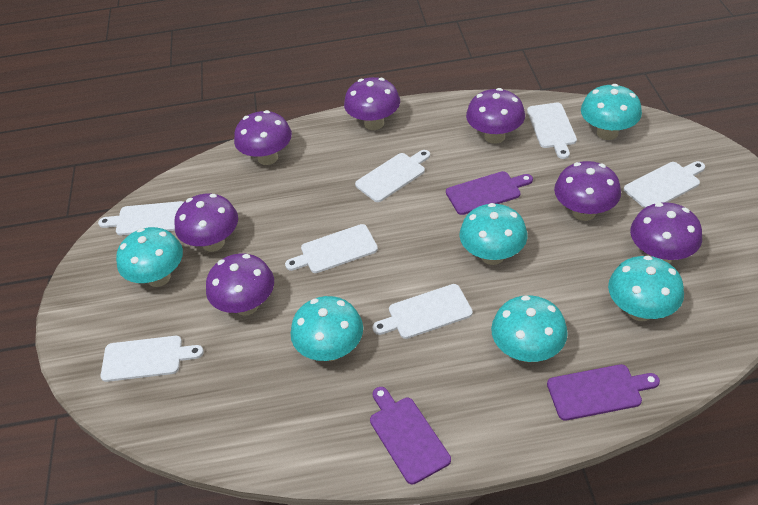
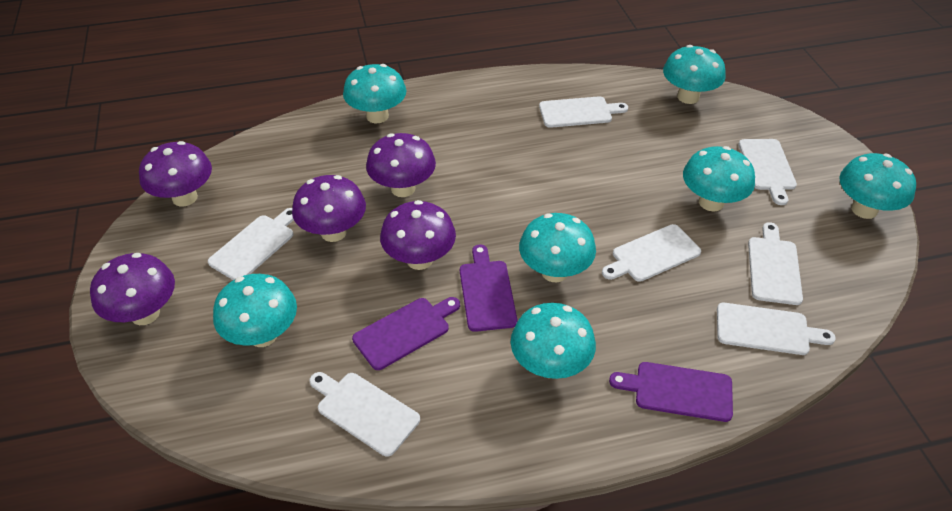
purple mushroom: [175,193,238,252] [206,253,274,316] [234,110,292,165] [344,77,400,130] [466,88,525,144] [554,161,621,221] [630,202,702,263] = 7 -> [90,253,175,325] [139,141,212,207] [292,175,366,242] [366,133,436,197] [380,200,456,270] = 5
turquoise mushroom: [116,227,183,287] [291,296,363,361] [459,203,528,265] [491,295,568,362] [581,84,642,140] [608,255,684,321] = 6 -> [213,274,297,347] [343,64,406,123] [511,303,596,379] [519,213,596,282] [663,45,726,104] [683,146,755,212] [839,153,916,219] = 7

